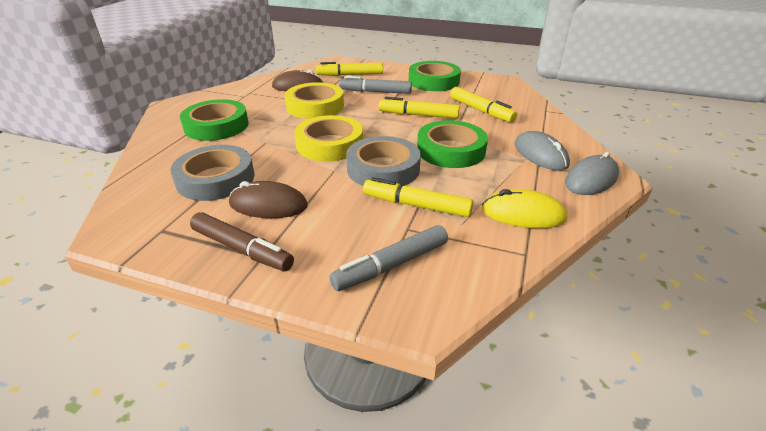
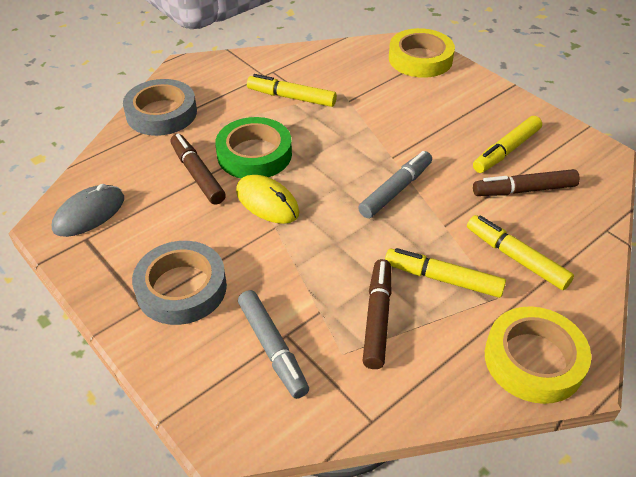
brown marker: [190,212,294,271] = 1 -> [170,134,226,205] [363,259,391,369] [473,169,580,196] = 3
brown mouse: [229,181,308,218] [272,70,324,91] = 2 -> none = 0
green tape: [180,99,249,141] [409,61,461,91] [417,120,488,168] = 3 -> [215,117,292,179] = 1
grey mouse: [515,131,570,171] [565,152,619,195] = 2 -> [52,184,124,237] = 1

